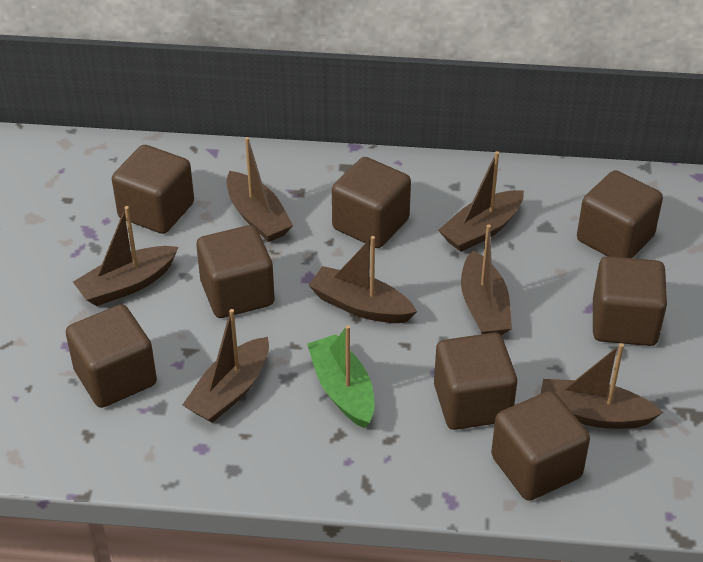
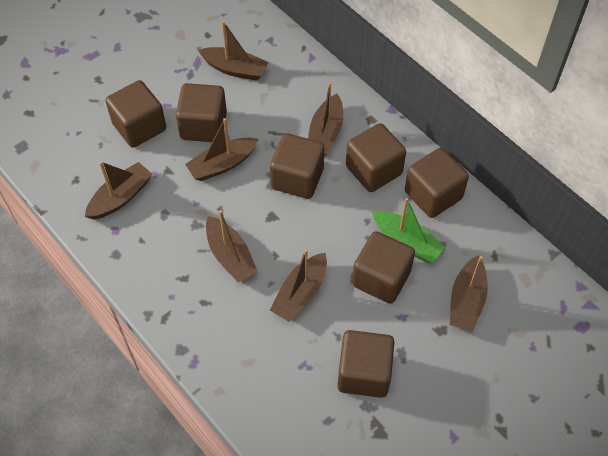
brown cube: [66,304,157,408] [112,145,194,234] [196,225,275,318] [332,157,411,248] [434,333,517,430] [491,391,590,501] [577,170,663,258] [593,256,667,346] = 8 -> [105,80,166,148] [176,83,227,142] [270,133,324,199] [337,330,394,398] [346,123,406,192] [352,231,415,304] [405,148,469,218] = 7

